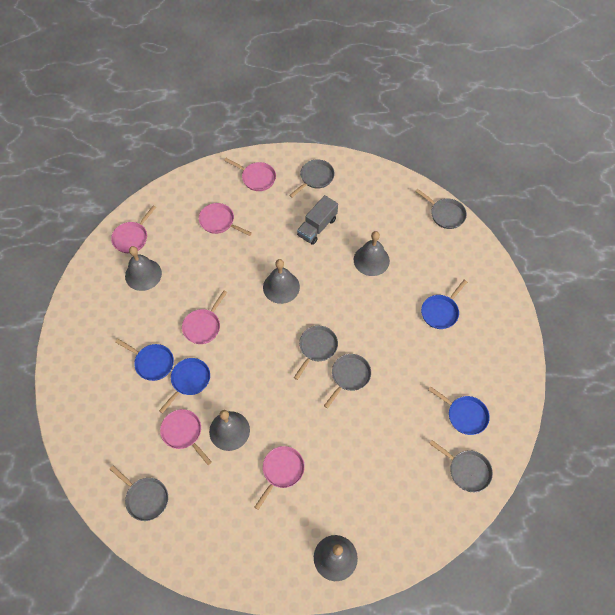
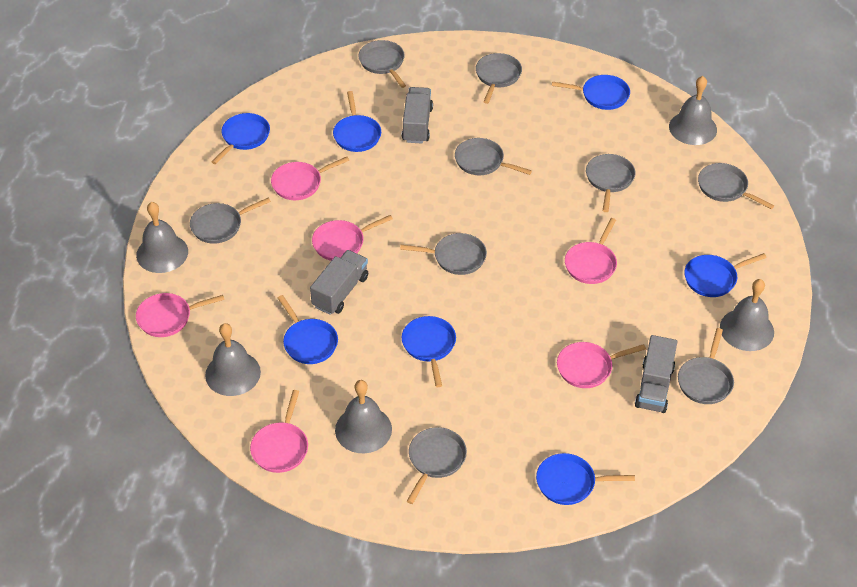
blue pan: [115,339,174,381] [159,358,210,414] [421,280,467,329] [428,386,490,435] = 4 -> [212,113,270,164] [278,295,338,364] [333,91,381,152] [402,316,456,387] [536,453,635,505] [552,75,630,110] [684,253,767,297] = 7
grey pan: [110,466,168,521] [289,159,335,198] [294,326,338,380] [324,354,371,409] [415,189,467,229] [429,440,493,492] = 6 -> [190,197,271,244] [358,40,406,88] [400,233,487,275] [407,427,467,504] [455,138,532,175] [476,53,522,104] [586,154,636,212] [678,328,734,404] [698,163,774,209] = 9
grey truck: [297,195,338,245] = 1 -> [310,250,368,315] [402,87,433,144] [635,335,677,413] = 3

